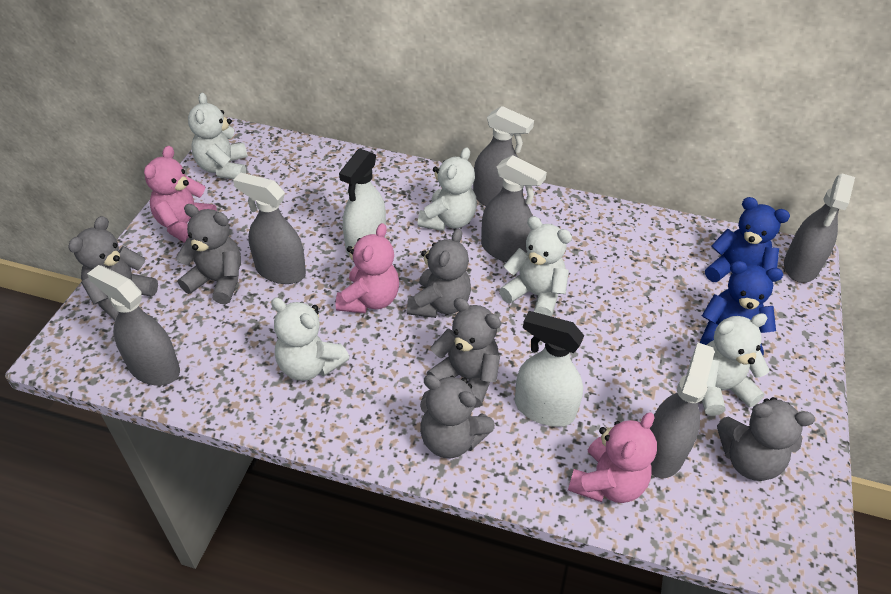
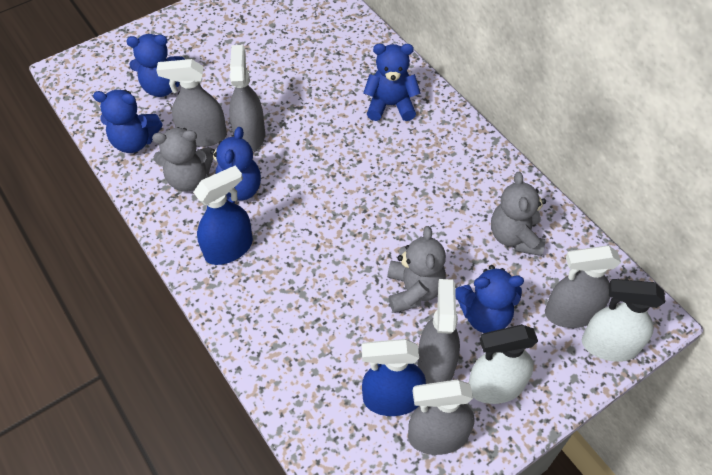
blue spray bottle: none = 0 -> [193,166,253,265] [362,339,426,416] = 2
blue teddy bear: [700,261,783,355] [705,197,790,282] = 2 -> [93,90,162,153] [126,34,185,97] [210,127,261,204] [364,44,421,121] [455,265,524,333] = 5
grey spray bottle: [87,265,180,386] [233,173,306,284] [473,106,534,206] [481,155,547,262] [649,343,715,478] [784,173,855,283] = 6 -> [156,59,227,147] [229,45,265,151] [408,380,474,455] [417,279,460,384] [545,245,621,328] = 5
grey teddy bear: [68,216,158,320] [176,204,241,304] [407,229,471,318] [420,375,495,458] [427,298,501,408] [717,397,815,481] = 6 -> [152,127,213,192] [387,226,446,313] [491,172,546,256] = 3
pink teddy bear: [144,146,217,243] [336,223,399,313] [568,412,657,503] = 3 -> none = 0
white teddy bear: [188,93,248,179] [271,298,349,381] [418,147,477,231] [499,216,572,316] [702,313,770,416] = 5 -> none = 0

